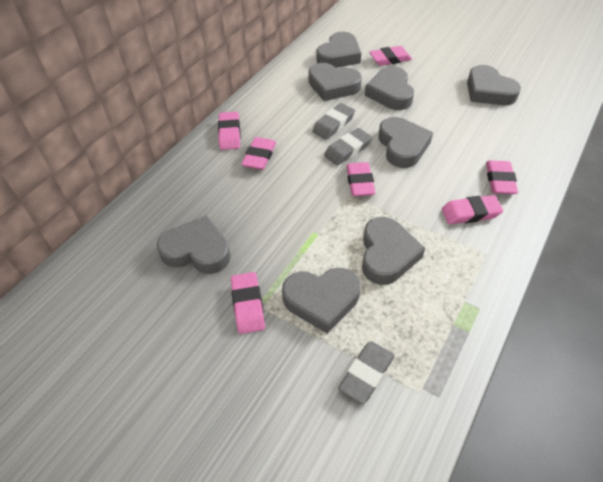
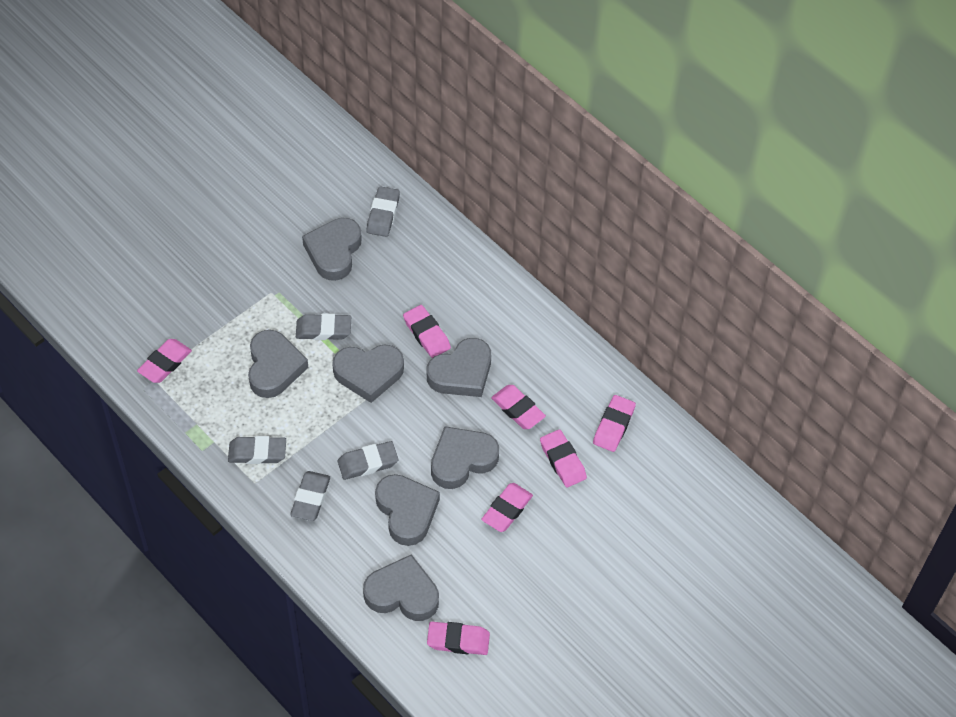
grey eraser: [312,103,355,140] [324,128,372,165] [338,341,395,404] = 3 -> [228,436,286,464] [290,471,330,521] [296,313,351,340] [338,441,398,480] [366,186,400,237] = 5
grey heart: [157,215,231,274] [282,268,361,334] [308,63,362,101] [317,32,361,68] [362,217,425,285] [365,66,414,110] [378,117,433,168] [467,65,521,105] = 8 -> [248,330,308,398] [302,218,362,281] [333,344,404,403] [363,554,439,621] [375,474,440,546] [427,338,491,397] [431,426,499,489] = 7

